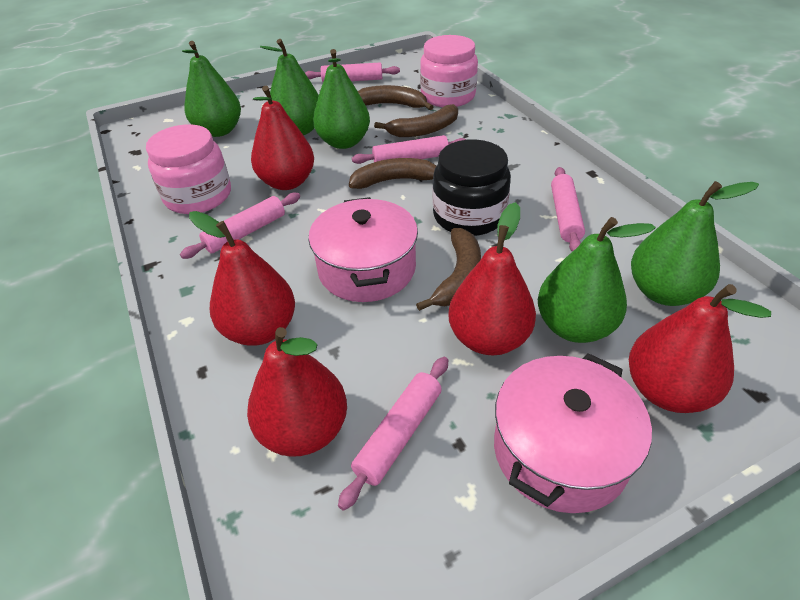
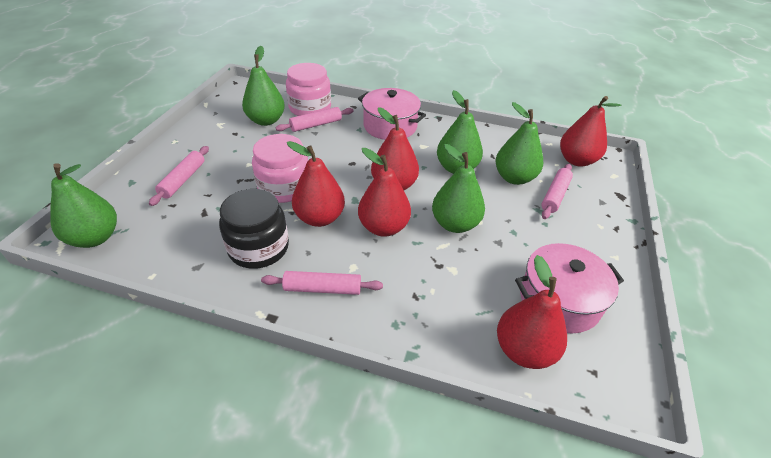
brown banana: [349,158,437,189] [358,85,433,110] [374,104,458,137] [416,228,481,311] = 4 -> none = 0
pink rolling pin: [180,193,300,259] [305,63,400,82] [338,357,448,511] [352,135,467,164] [551,167,585,252] = 5 -> [149,146,209,206] [261,271,383,295] [276,107,353,132] [541,164,573,219] = 4

